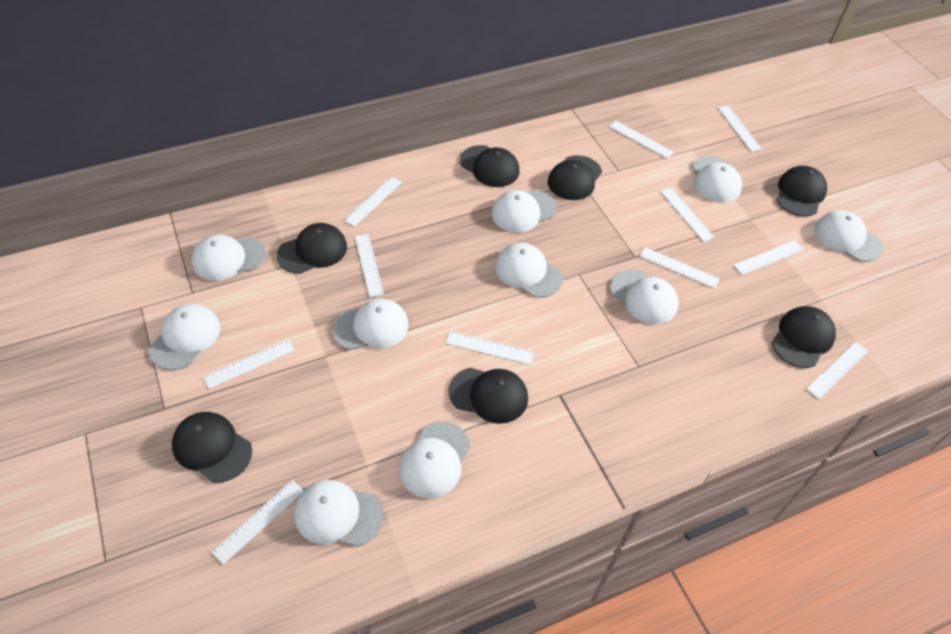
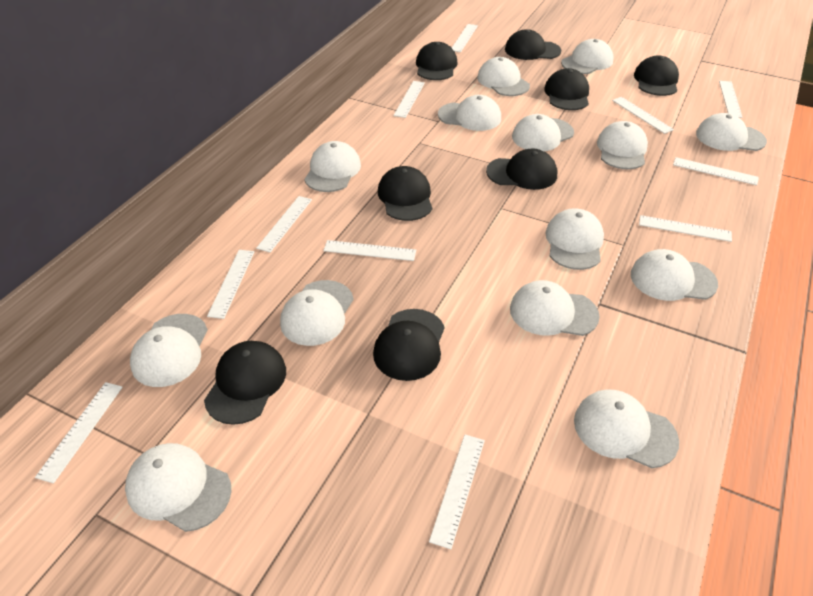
black cap: [172,412,252,483] [277,223,347,274] [449,368,528,424] [460,145,519,187] [548,155,602,200] [772,306,836,368] [776,166,827,216] = 7 -> [204,341,286,425] [373,309,445,381] [378,166,432,221] [416,42,458,80] [486,149,557,190] [505,29,561,60] [544,68,589,110] [634,56,679,96] = 8
white cap: [149,304,220,370] [192,235,266,281] [294,480,384,547] [332,299,409,350] [399,421,470,498] [491,190,556,232] [495,243,563,298] [610,270,678,324] [691,156,742,203] [814,210,883,262] = 10 -> [125,443,231,532] [130,314,208,387] [280,280,354,346] [304,141,361,192] [438,95,501,131] [477,57,530,96] [510,280,600,336] [512,114,574,151] [545,208,604,270] [561,39,613,74] [574,389,679,468] [597,121,648,170] [631,249,718,301] [696,113,767,151] = 14

